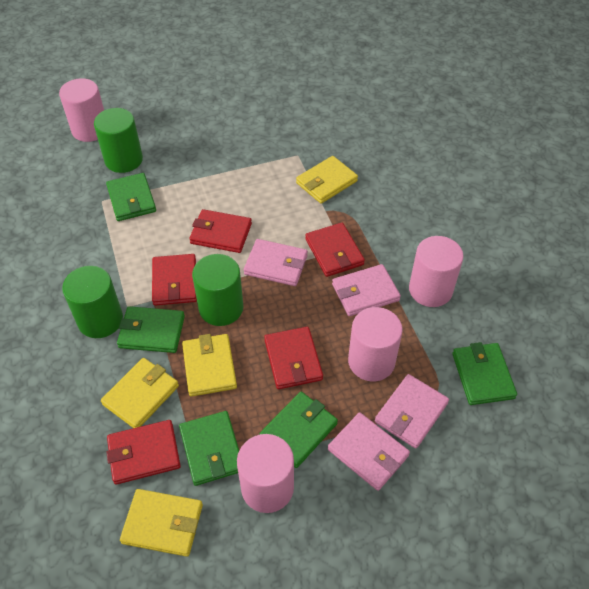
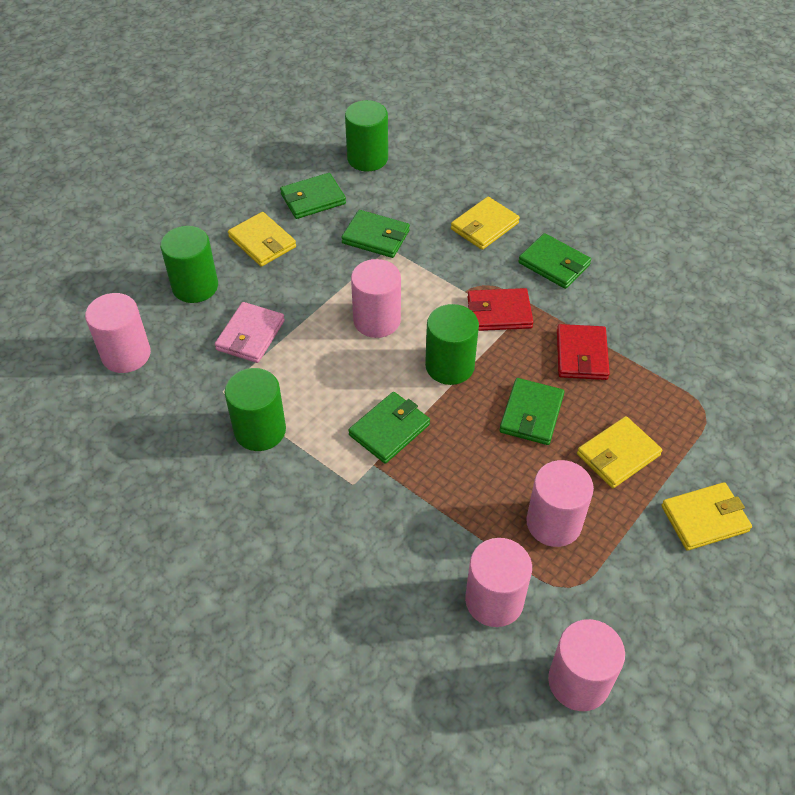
green cylinder: [62,266,123,338] [94,108,143,173] [192,254,243,326] = 3 -> [160,226,218,303] [225,368,286,451] [345,100,388,171] [425,304,479,385] = 4
pink cylinder: [59,78,104,142] [237,434,294,513] [348,307,403,381] [409,236,463,307] = 4 -> [85,293,151,373] [351,259,401,338] [465,538,532,627] [526,460,594,547] [548,619,625,711] = 5
pink wallet: [244,239,308,286] [328,412,410,491] [332,264,401,316] [375,374,449,449] = 4 -> [215,302,285,363] = 1
red wallet: [106,420,181,484] [152,254,197,306] [189,209,252,253] [264,327,323,389] [305,223,365,277] = 5 -> [467,288,533,331] [557,324,610,380] = 2

